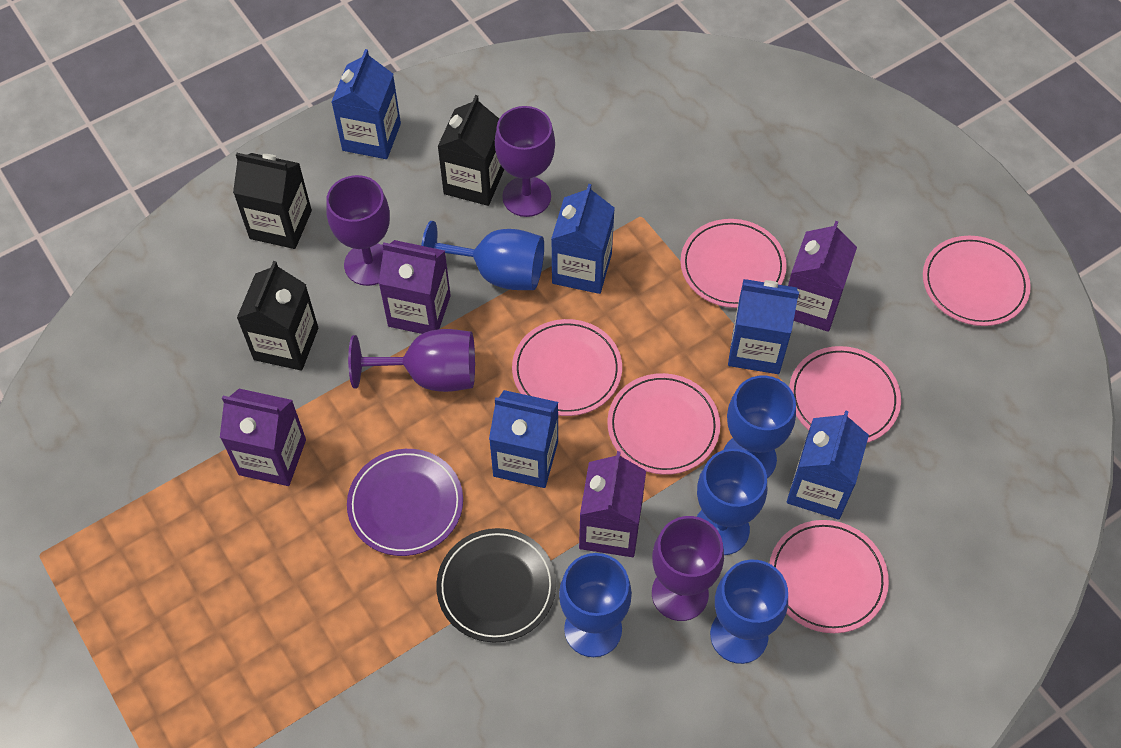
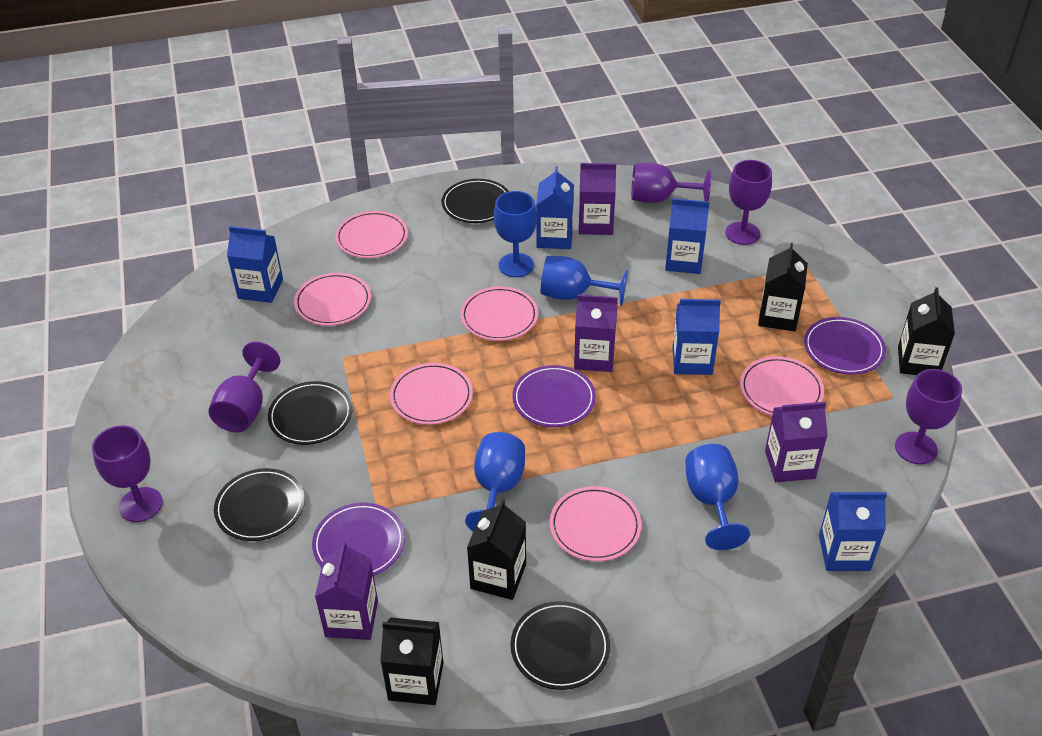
black carton: [233,153,312,249] [237,261,318,371] [437,95,504,206] = 3 -> [380,617,443,705] [467,500,526,600] [758,243,808,331] [898,287,955,375] = 4
black plate: [436,528,556,643] = 1 -> [214,468,305,541] [268,381,352,445] [442,179,509,223] [510,601,610,690] = 4
blue goblet: [421,221,544,290] [559,553,632,657] [697,449,767,555] [710,559,788,664] [724,376,796,478] = 5 -> [465,432,525,532] [494,191,537,277] [540,256,628,306] [685,444,750,550] = 4
purple goblet: [326,175,390,286] [348,329,475,392] [495,106,555,217] [652,516,724,621] = 4 -> [92,425,163,522] [209,342,280,432] [631,163,711,203] [725,160,772,245] [895,369,962,464] = 5
purple plate: [347,449,463,556] = 1 -> [312,503,405,576] [512,365,596,427] [804,317,886,375] = 3

